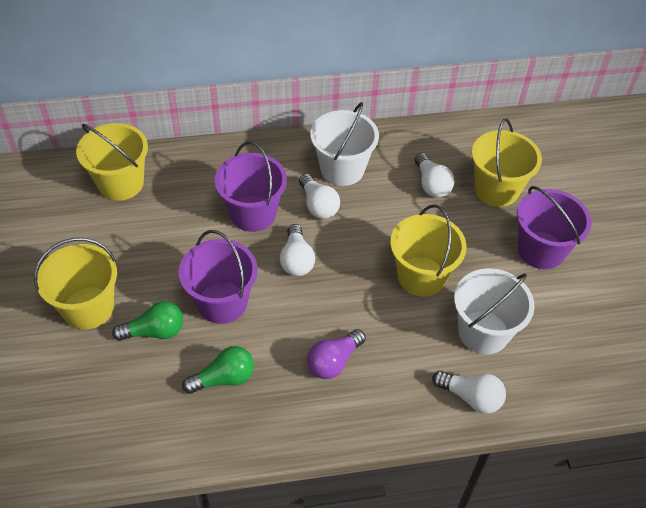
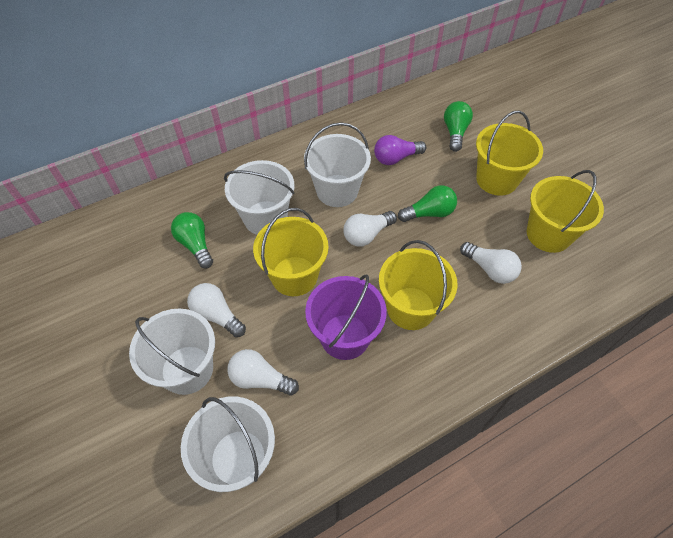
green light bulb: [112,301,183,341] [182,346,254,394] = 2 -> [171,212,213,269] [398,185,457,222] [444,101,473,152] = 3
purple bucket: [179,230,258,324] [215,141,287,232] [517,186,592,269] = 3 -> [305,274,387,360] = 1
white bucket: [310,102,379,186] [454,268,535,354] = 2 -> [129,309,215,395] [181,396,275,492] [224,160,295,235] [304,122,371,207] = 4

